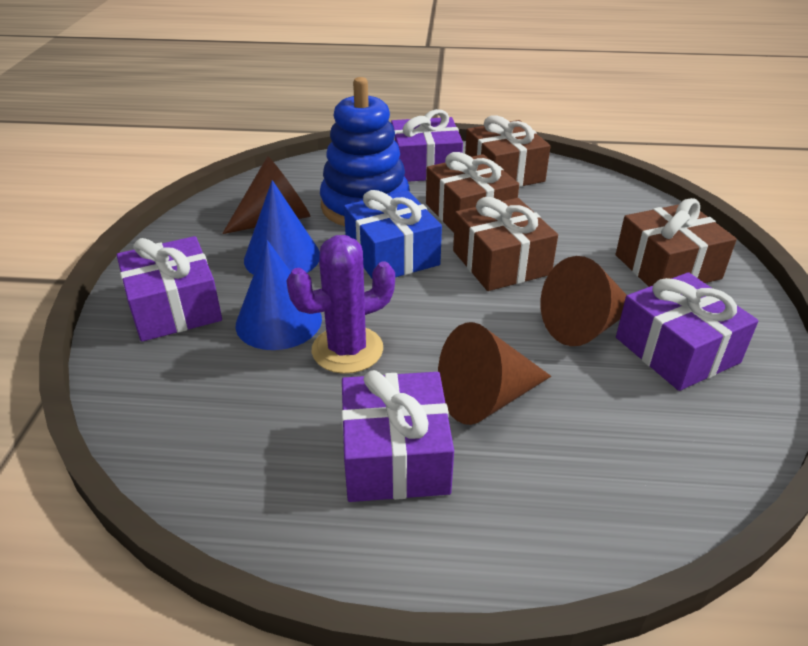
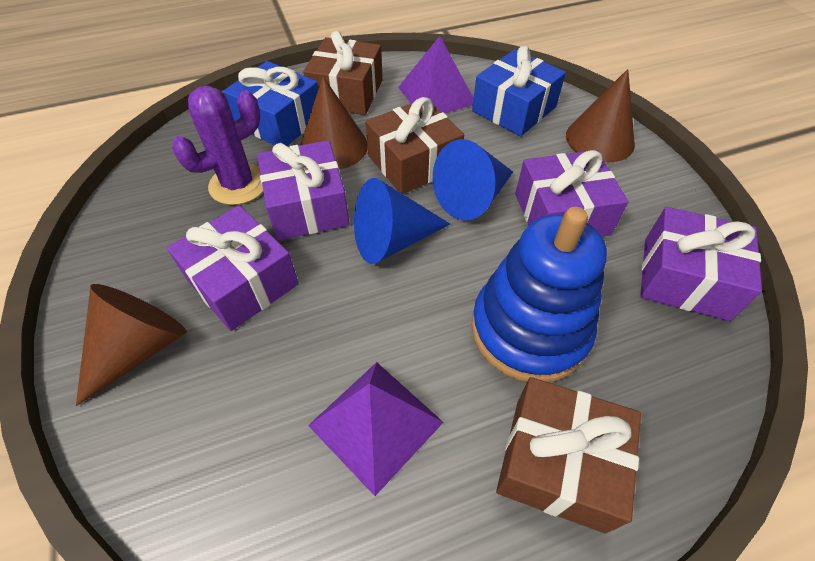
blue gift: [344,190,442,278] = 1 -> [223,61,318,146] [472,46,566,136] = 2
brown gift: [426,152,519,232] [453,197,558,291] [465,115,551,187] [616,198,737,287] = 4 -> [303,31,383,115] [366,97,464,194] [496,377,641,534] = 3
purple pyramid: none = 0 -> [308,362,444,496] [398,36,474,113] = 2

